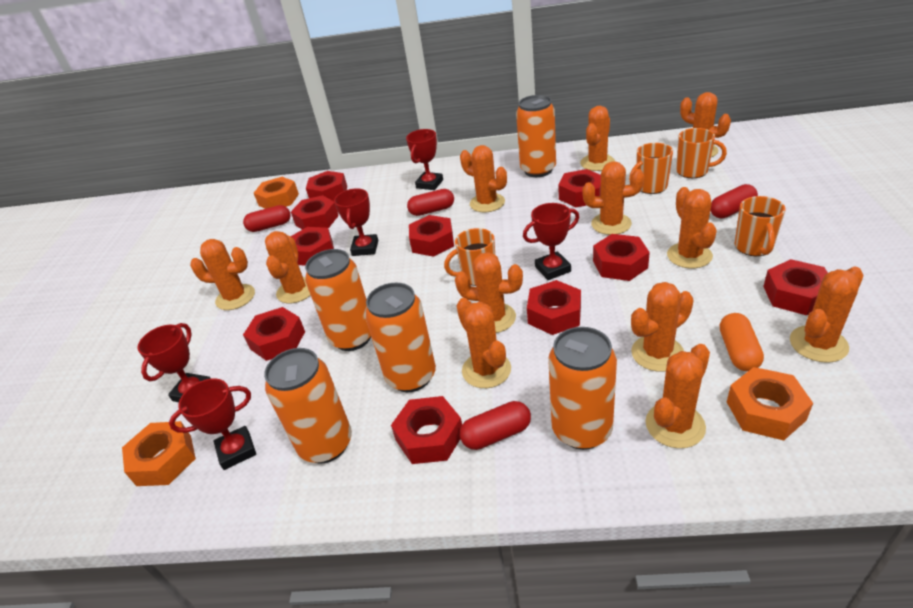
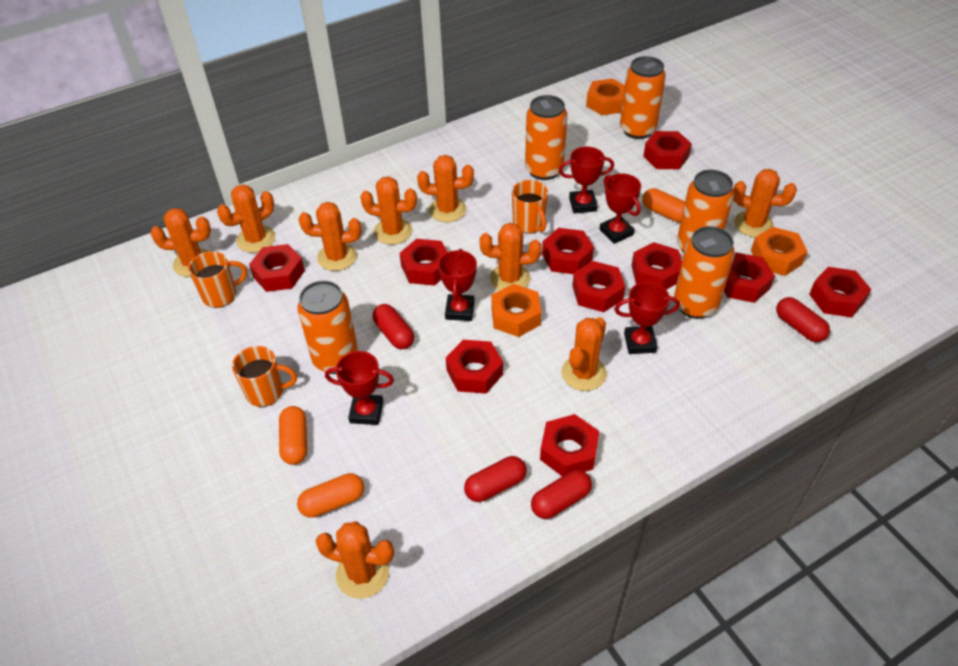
orange cactus: [190,239,255,310] [265,231,311,303] [455,252,523,333] [456,298,511,388] [460,145,507,212] [580,106,615,171] [582,161,644,235] [631,282,694,372] [645,344,710,448] [667,187,717,268] [680,92,731,157] [790,267,863,363] = 12 -> [150,208,211,277] [217,184,275,253] [299,202,361,271] [316,521,394,599] [360,176,417,245] [417,155,474,222] [480,223,541,291] [561,317,607,391] [733,169,797,237] = 9
orange capsule: [720,313,764,371] = 1 -> [279,406,307,465] [297,473,364,518] [642,188,685,222] = 3
orange mug: [444,228,495,286] [629,143,673,194] [676,128,727,178] [735,196,786,256] = 4 -> [188,251,247,308] [232,346,297,407] [512,180,548,234] = 3

